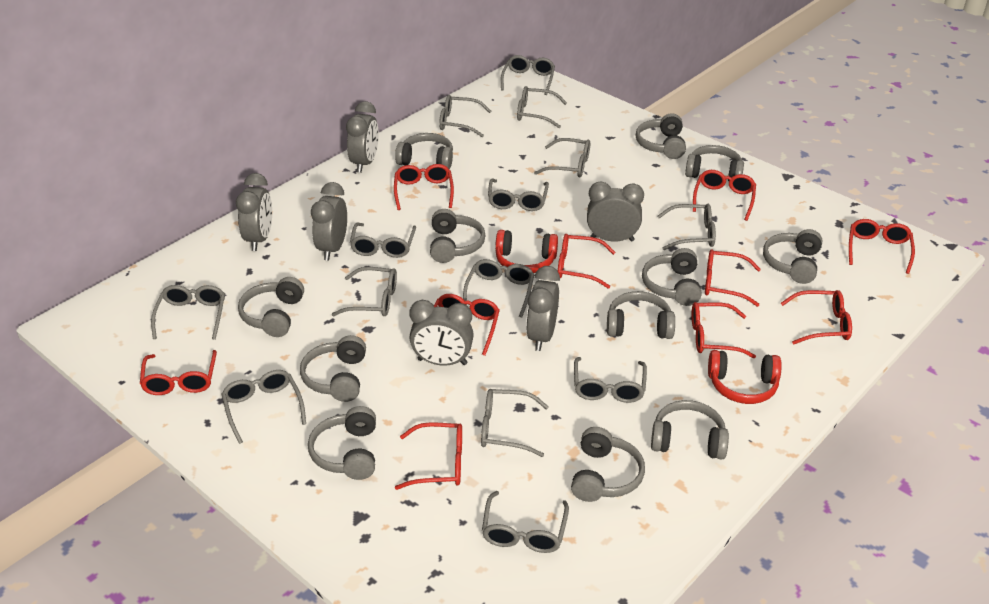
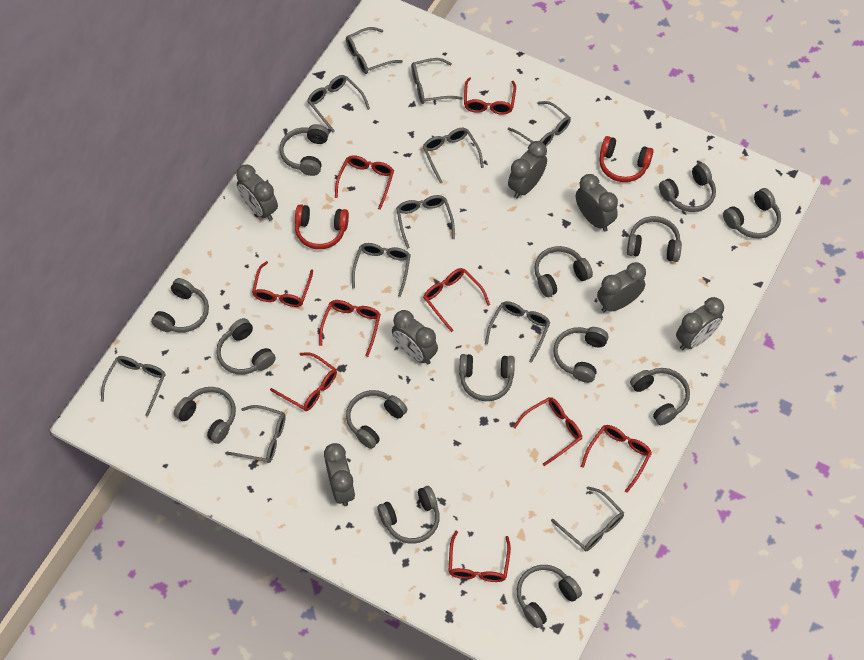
grey clock: [236,173,272,251] [311,182,347,261] [346,101,379,173] [410,300,474,366] [526,266,560,351] [587,182,644,242] = 6 -> [236,165,278,221] [324,443,355,506] [392,310,438,365] [508,141,547,199] [576,174,618,232] [597,262,646,312] [676,297,724,350] = 7
grey glasses: [151,285,225,340] [221,370,306,444] [332,267,397,316] [350,223,416,258] [439,95,491,137] [463,259,535,318] [481,389,549,457] [482,491,569,553] [488,178,549,211] [501,55,555,95] [517,86,567,128] [534,138,590,178] [574,357,647,403] [657,204,716,250] = 14 -> [101,356,166,417] [225,405,286,463] [307,75,370,132] [346,27,403,74] [352,243,411,297] [396,195,455,249] [411,58,462,104] [423,128,484,183] [485,301,550,363] [508,101,571,147] [551,486,624,551] = 11
grey headphones: [238,277,304,337] [300,335,366,402] [308,406,376,480] [395,133,453,169] [430,209,486,263] [571,427,645,502] [607,291,675,339] [636,113,686,159] [642,248,702,306] [651,400,729,460] [685,145,744,181] [763,229,822,284] = 12 -> [151,278,209,333] [174,387,236,444] [216,318,276,375] [279,124,329,176] [346,390,407,449] [377,486,440,544] [459,354,515,401] [517,565,582,628] [534,246,593,297] [553,327,608,383] [627,216,682,262] [630,368,690,425] [659,163,716,212] [723,188,781,239] = 14
red glasses: [140,350,217,395] [394,164,454,210] [395,422,462,490] [434,294,500,356] [558,234,615,289] [691,302,756,358] [693,170,756,221] [705,250,761,307] [781,290,852,344] [849,219,915,274] = 10 -> [252,261,313,307] [270,352,337,411] [319,300,381,357] [335,155,394,210] [423,268,490,332] [449,531,511,582] [464,77,516,115] [513,397,582,466] [581,425,652,493] = 9

